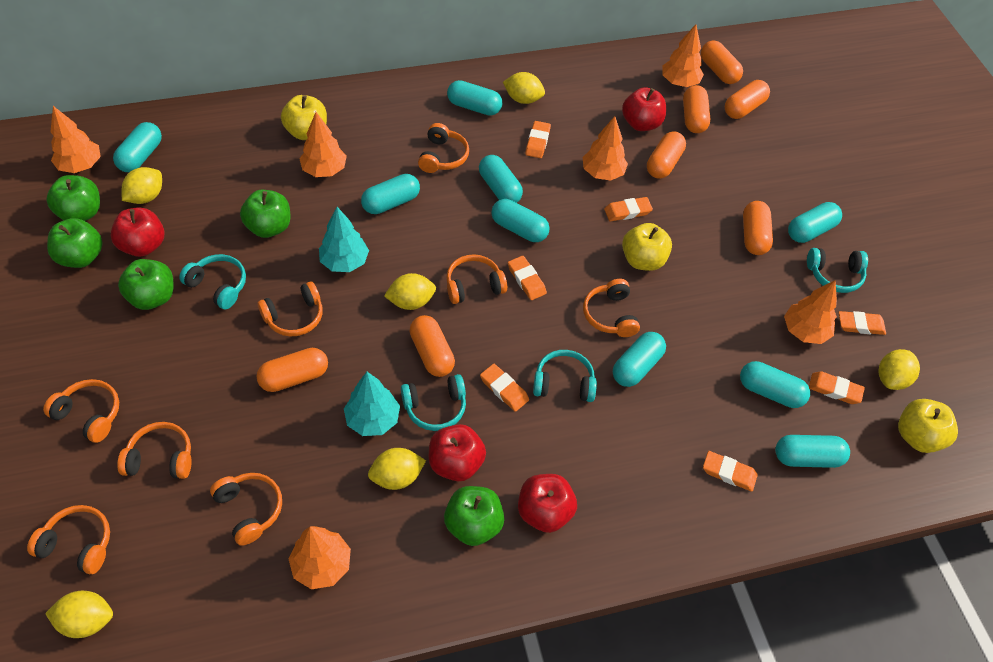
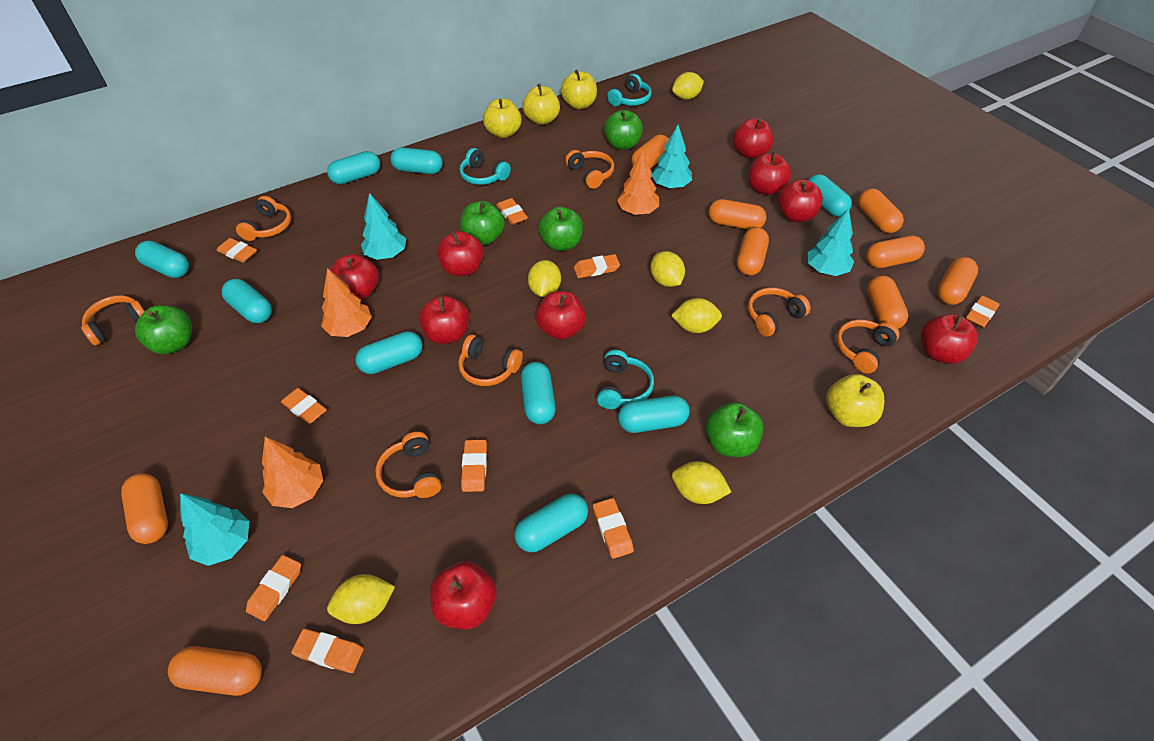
orange capsule: [256,348,328,392] [410,315,455,377] [647,131,686,179] [683,85,710,133] [701,40,743,84] [725,80,770,119] [743,201,773,255] = 7 -> [121,473,168,544] [168,646,262,696] [631,135,669,169] [709,199,766,230] [737,227,769,276] [858,188,904,233] [866,235,925,268] [867,276,908,329] [937,257,978,305] = 9
orange eraser: [480,364,529,412] [508,256,547,300] [525,121,551,158] [604,197,653,221] [703,451,758,492] [809,371,865,404] [838,311,886,335] = 7 -> [217,238,257,263] [246,555,301,621] [281,388,327,424] [291,629,364,673] [461,440,487,492] [496,198,528,225] [574,254,620,278] [593,498,634,559] [965,296,1000,328] = 9
orange headphones: [27,505,110,574] [43,379,119,443] [117,422,192,479] [210,473,282,546] [257,281,323,337] [418,123,469,173] [446,254,507,304] [583,279,640,337] = 8 -> [81,295,145,346] [236,196,291,241] [375,432,441,498] [458,334,523,386] [565,150,614,189] [748,288,811,337] [836,320,899,374] = 7
orange tree: [51,106,101,173] [288,526,351,589] [299,112,347,177] [583,116,628,181] [662,24,704,87] [784,280,837,344] = 6 -> [262,437,323,508] [321,268,372,337] [617,150,659,215] = 3
red apple: [111,207,164,257] [429,424,486,481] [518,474,577,533] [622,87,666,131] = 4 -> [330,254,379,300] [419,295,470,344] [430,561,497,629] [437,231,484,276] [536,291,586,340] [733,118,773,159] [749,152,791,195] [778,179,823,222] [921,314,978,364] = 9
turquoise headphones: [179,254,246,309] [401,374,466,431] [533,350,597,402] [807,248,868,293] = 4 -> [460,148,511,185] [597,350,654,409] [607,74,652,106] = 3
turquoise tree: [319,207,369,272] [344,372,400,436] = 2 -> [180,493,250,566] [361,193,406,260] [652,125,692,189] [807,208,854,276] = 4
yellow apple: [281,95,327,140] [622,223,672,271] [898,399,958,453] = 3 -> [483,99,522,138] [522,84,560,125] [561,70,597,109] [826,374,885,427] = 4

